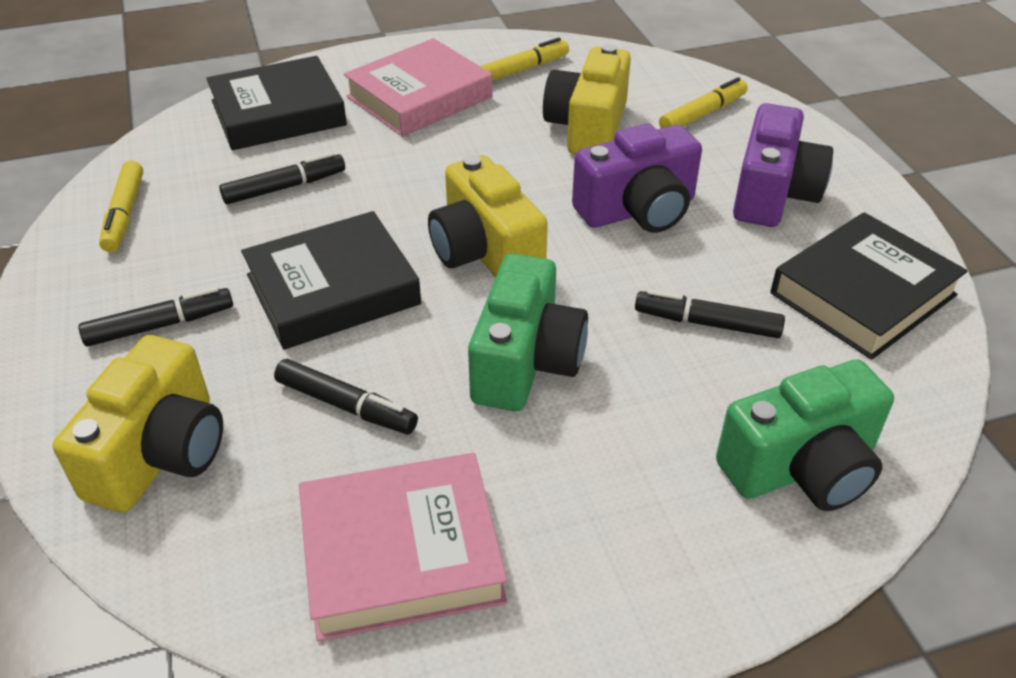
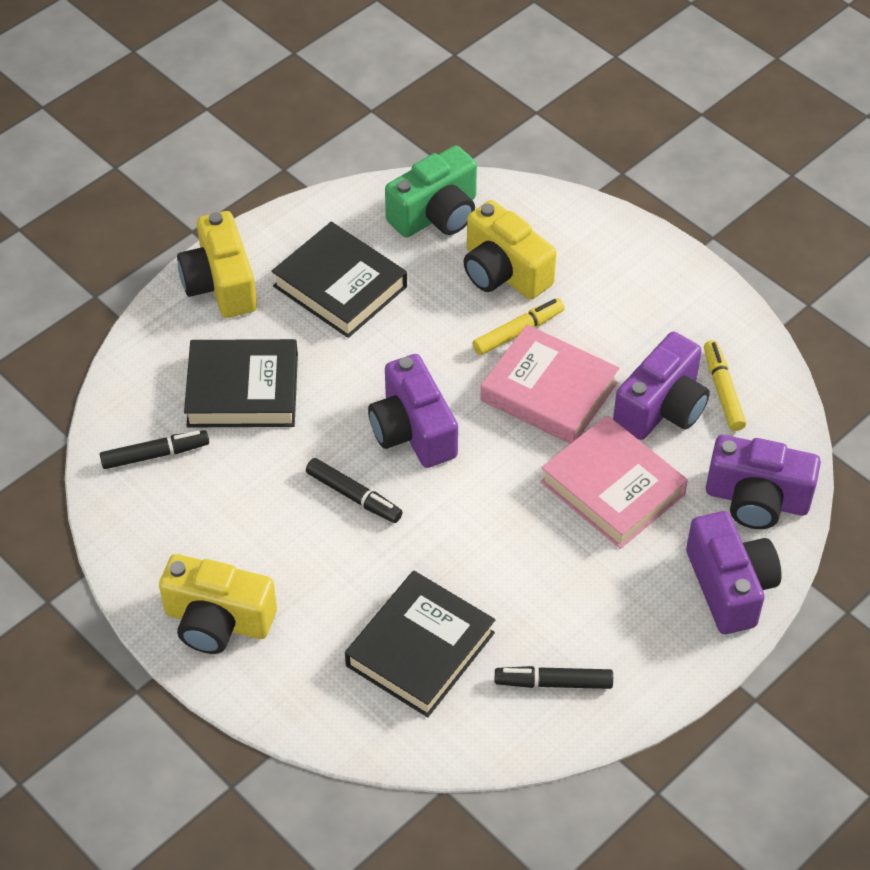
black marker: [78,286,233,346] [219,152,345,204] [274,359,418,434] [635,289,785,338] = 4 -> [100,430,209,469] [306,458,403,523] [495,666,613,689] = 3
green camera: [468,253,588,411] [716,359,894,511] = 2 -> [385,145,477,237] = 1
purple camera: [572,123,702,233] [733,103,833,227] = 2 -> [368,354,458,468] [613,332,710,440] [686,511,781,634] [706,435,821,529] = 4
yellow marker: [99,160,143,252] [480,37,569,81] [659,77,748,128] = 3 -> [473,298,565,355] [704,340,746,431] = 2

